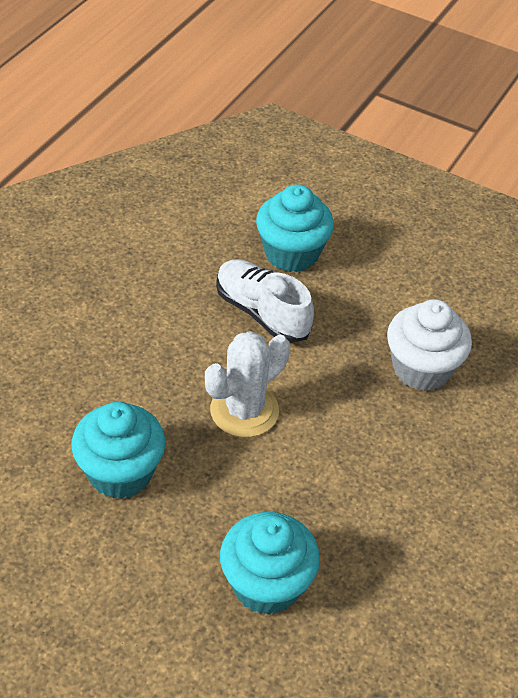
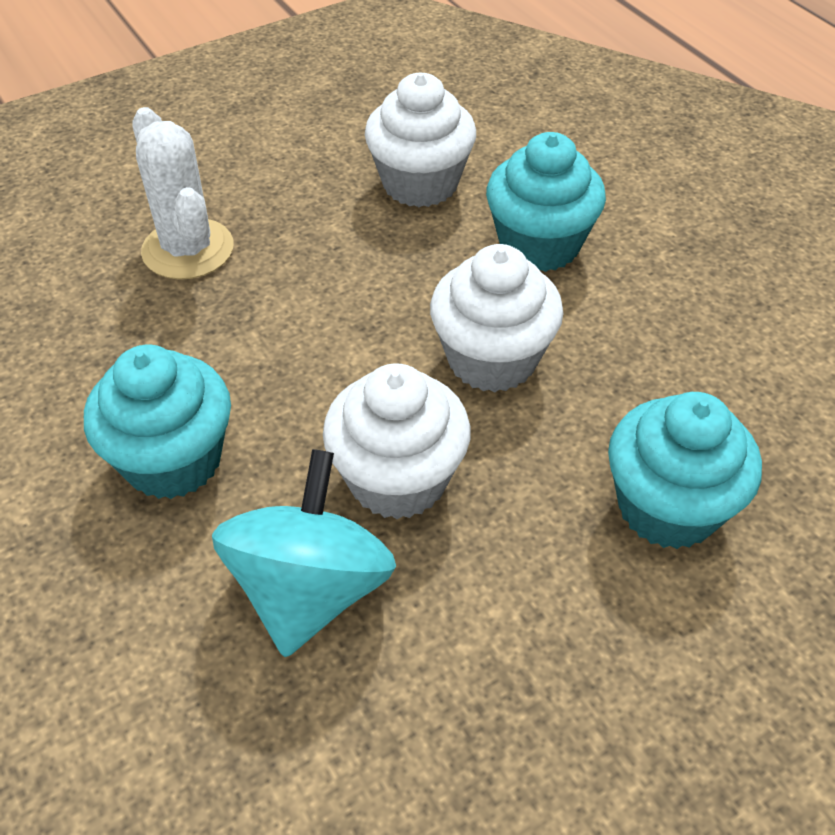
turquoise spinning top: none = 0 -> [212,449,396,657] = 1
white cupcake: [387,299,472,391] = 1 -> [323,363,471,519] [365,73,476,207] [430,244,563,392] = 3
white shoe: [216,259,314,343] = 1 -> none = 0

